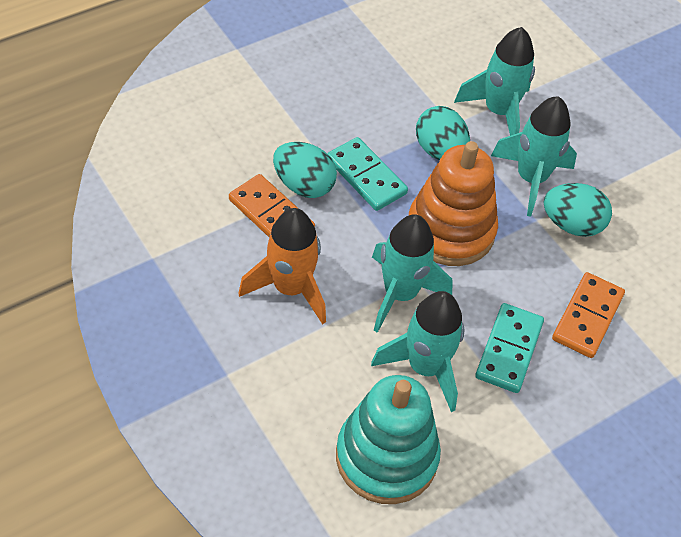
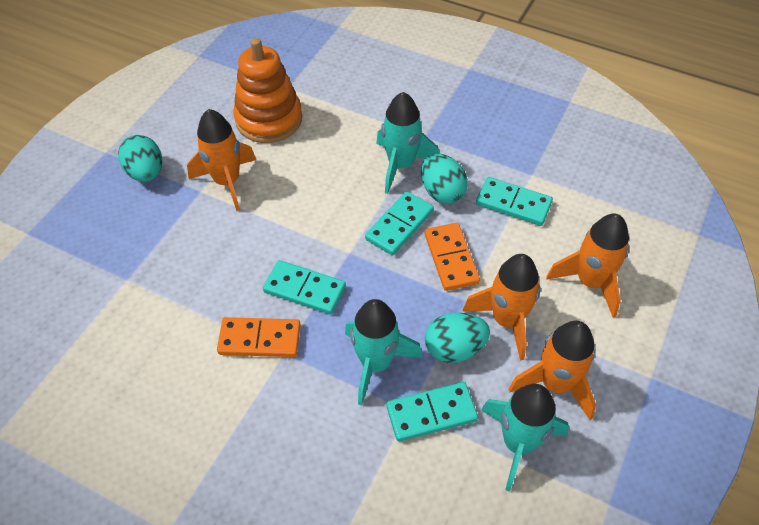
orange rocket: [238,208,326,324] = 1 -> [187,109,256,211] [462,254,541,361] [509,321,596,420] [546,213,629,318] = 4
turquoise domino: [327,137,408,211] [475,303,544,393] = 2 -> [263,260,346,314] [365,191,434,256] [386,382,478,442] [476,177,553,226] = 4
turquoise rocket: [371,291,464,412] [372,214,453,333] [454,27,535,136] [491,96,577,217] = 4 -> [345,299,423,406] [376,92,439,194] [481,384,569,492] = 3
turquoise stacking toy: [336,375,441,504] = 1 -> none = 0

